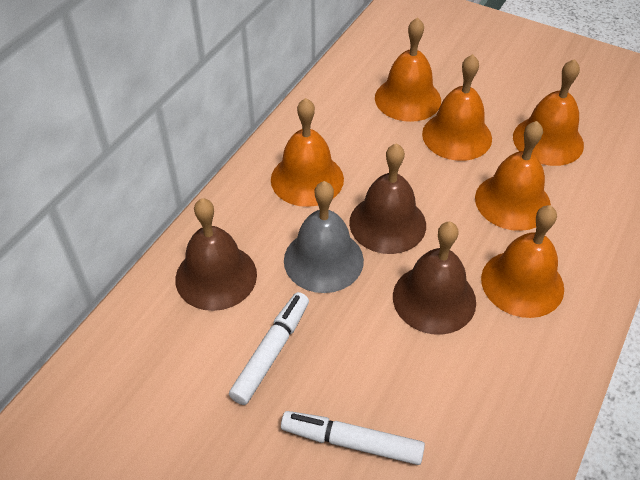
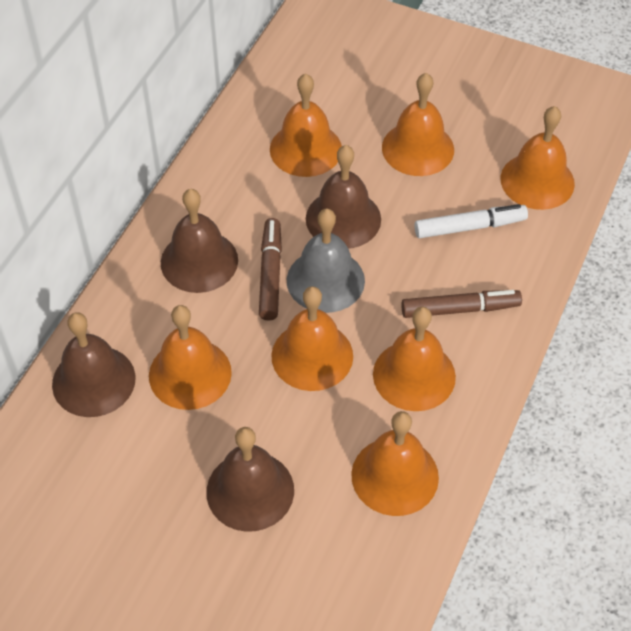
brown bell: [175,198,257,311] [349,143,426,254] [393,222,476,335] = 3 -> [52,312,136,417] [161,189,238,293] [206,427,294,532] [306,145,381,249] = 4
brown marker: none = 0 -> [259,218,282,321] [401,290,522,318] = 2
orange bell: [271,98,344,207] [375,17,441,122] [422,54,492,161] [475,121,551,231] [481,205,564,318] [513,59,584,166] = 6 -> [149,305,232,410] [270,73,342,177] [271,286,353,391] [351,411,439,516] [373,307,456,411] [382,73,454,176] [501,106,575,210] = 7
white marker: [229,292,309,405] [281,411,425,465] = 2 -> [414,204,528,238] = 1

